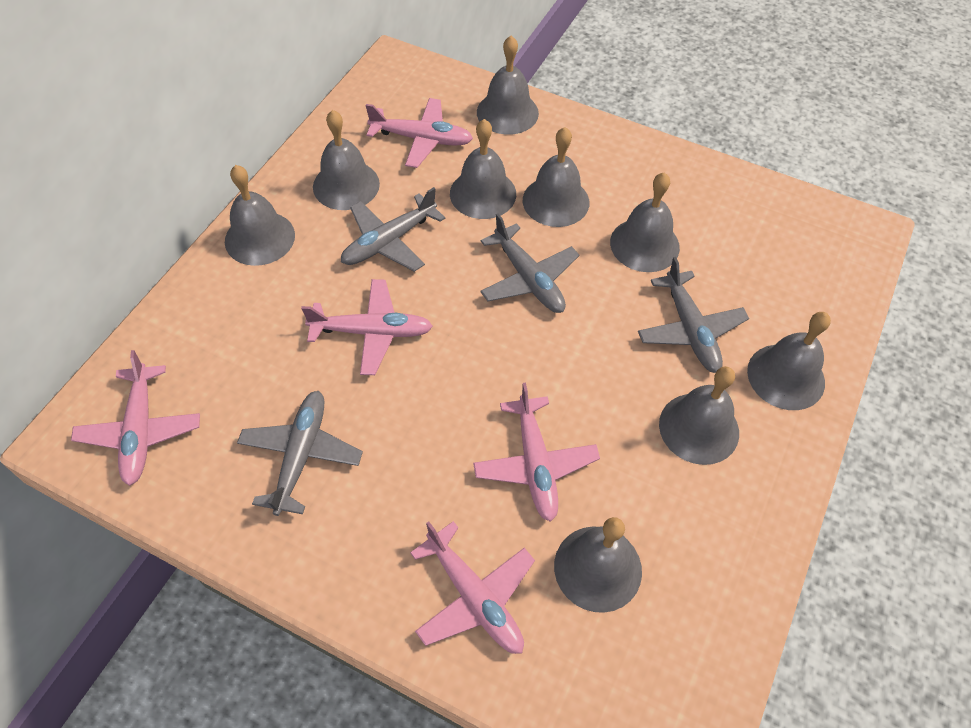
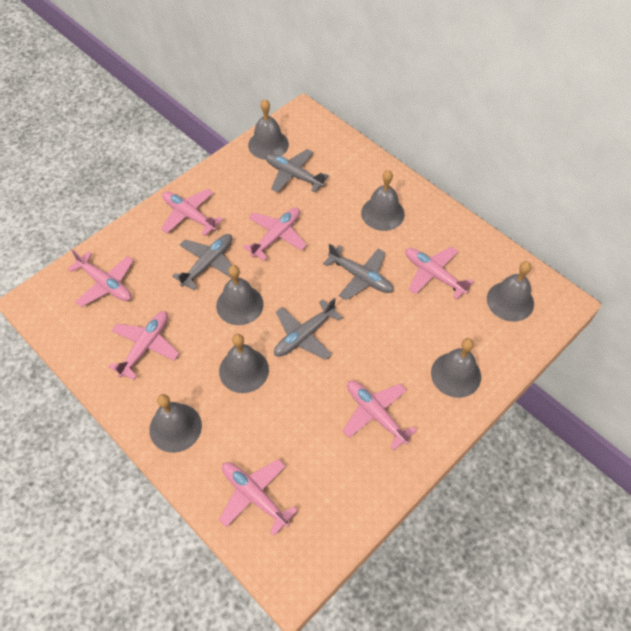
grey bell: [225,165,295,266] [313,110,380,210] [450,119,516,219] [477,36,539,135] [523,127,589,227] [554,517,642,613] [610,172,680,272] [659,366,739,465] [747,312,831,410] = 9 -> [149,394,202,453] [216,265,264,325] [219,334,269,393] [248,99,289,160] [361,170,405,231] [431,338,481,398] [487,261,534,322] = 7
pink plane: [71,350,200,486] [301,279,433,375] [365,98,473,168] [410,521,535,654] [473,382,600,522] = 5 -> [68,249,134,307] [109,311,179,380] [161,189,223,236] [219,459,298,536] [243,208,307,261] [343,381,417,451] [405,247,474,300] = 7

